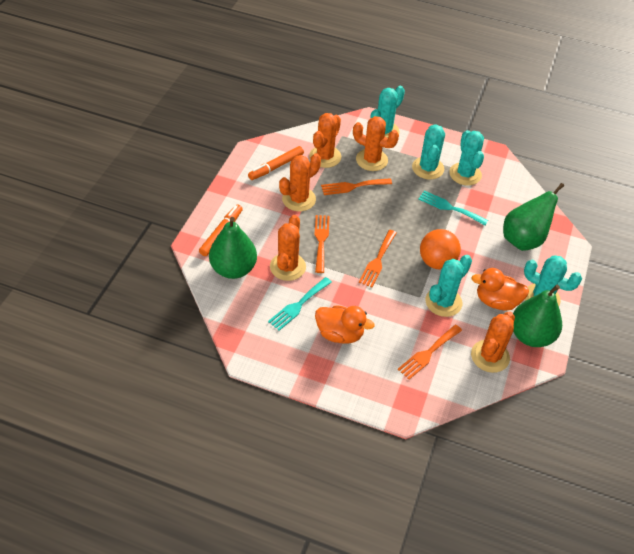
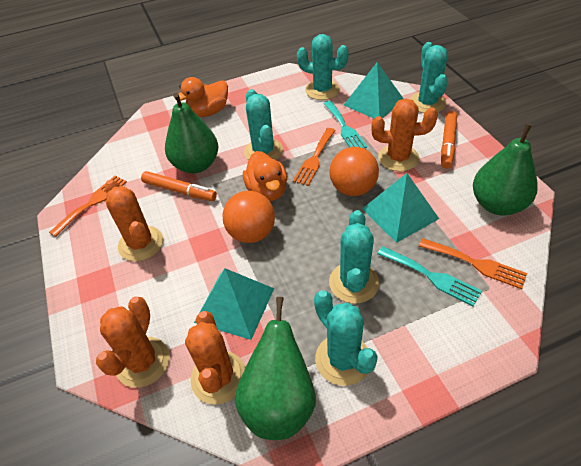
orange ball: [420,229,461,270] = 1 -> [222,191,275,243] [330,147,379,196] = 2
orange cactus: [270,215,306,281] [279,153,321,211] [309,113,341,168] [353,116,399,171] [471,312,515,373] = 5 -> [96,296,169,388] [105,180,163,261] [185,311,245,405] [371,99,438,171] = 4
orange fork: [314,215,330,273] [321,178,392,195] [359,230,397,287] [398,325,462,380] = 4 -> [49,176,127,237] [293,128,336,186] [419,238,527,289] = 3
turquoise pyramid: none = 0 -> [194,268,274,340] [344,62,404,119] [362,173,439,243] = 3

